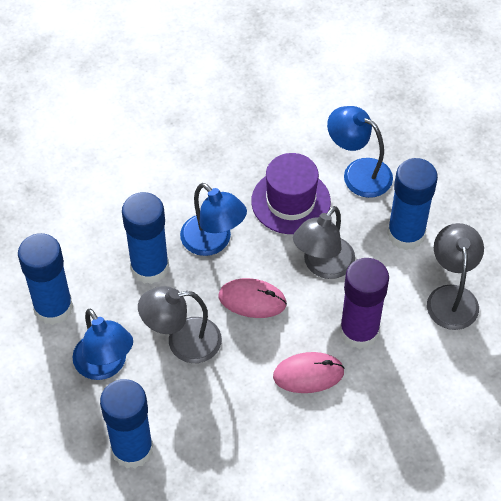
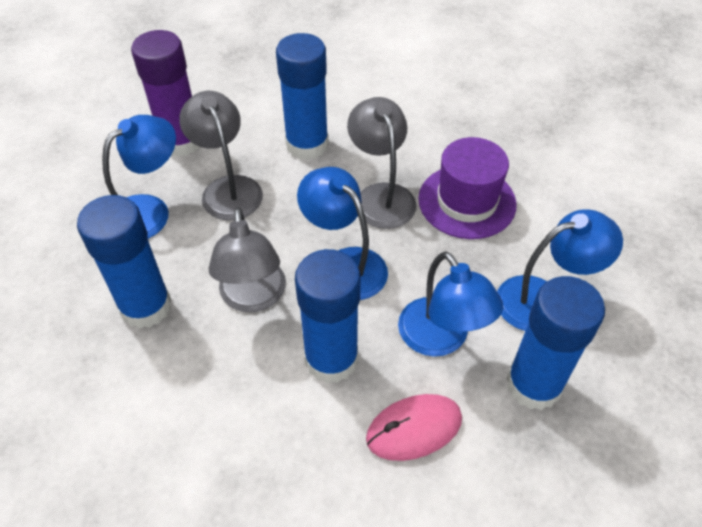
blue lamp: [73,308,133,380] [180,183,247,256] [327,106,393,198] = 3 -> [102,115,176,239] [297,167,388,300] [398,252,504,357] [497,209,623,331] = 4
pink mouse: [219,278,287,318] [273,352,344,393] = 2 -> [366,394,462,461] = 1

